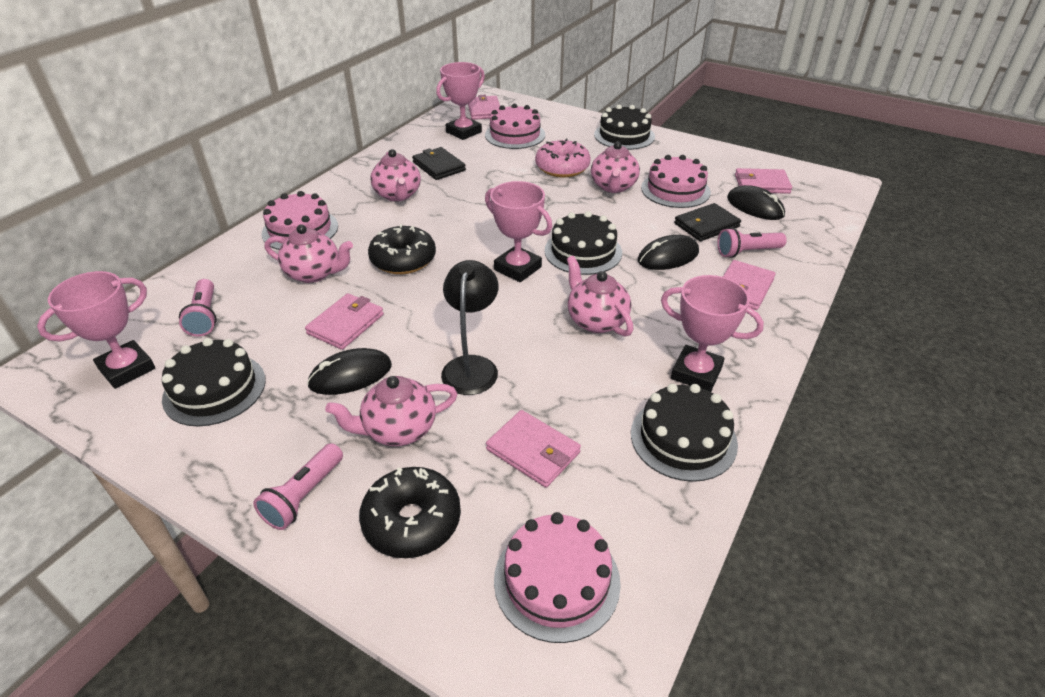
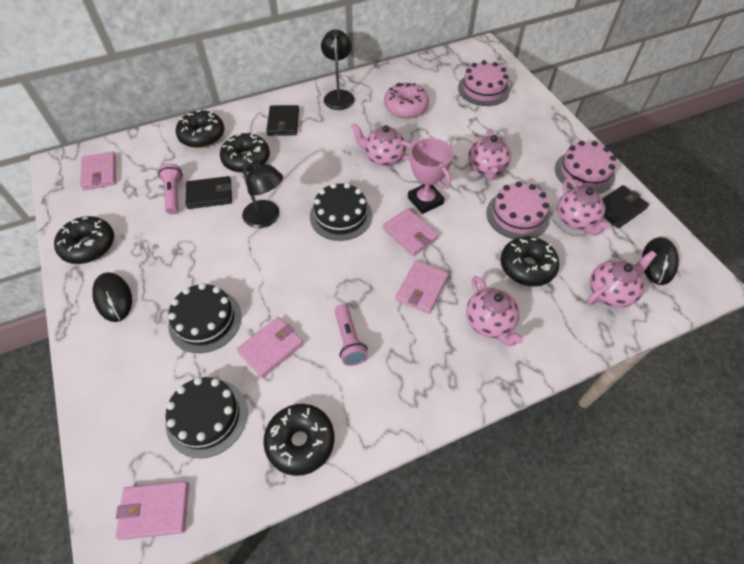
black cake: [162,338,266,426] [545,211,622,275] [594,104,655,150] [631,384,738,482] = 4 -> [166,377,247,458] [168,283,242,353] [310,183,372,241] = 3
black donut: [359,467,461,558] [368,224,436,274] = 2 -> [54,216,114,264] [176,110,225,148] [220,133,270,173] [263,404,334,476] [501,236,559,286] = 5
black lamp: [441,260,498,395] = 1 -> [242,157,283,228] [321,29,355,110] = 2
black mouse: [307,348,392,395] [638,235,699,270] [727,185,785,220] = 3 -> [92,272,132,322] [642,237,679,285] = 2
black wallet: [412,147,466,180] [674,203,741,241] = 2 -> [186,176,232,209] [266,105,299,136] [602,185,649,228] = 3
pink cake: [262,191,338,250] [485,104,545,149] [494,512,621,643] [641,155,711,208] = 4 -> [458,60,510,106] [486,182,550,239] [555,141,616,194] = 3
pink flashlight: [179,279,217,337] [253,443,343,530] [717,228,787,258] = 3 -> [158,163,183,214] [335,304,368,366] = 2
pink trophy: [37,271,155,389] [436,62,485,140] [485,181,552,282] [661,275,764,392] = 4 -> [408,138,453,214] = 1

